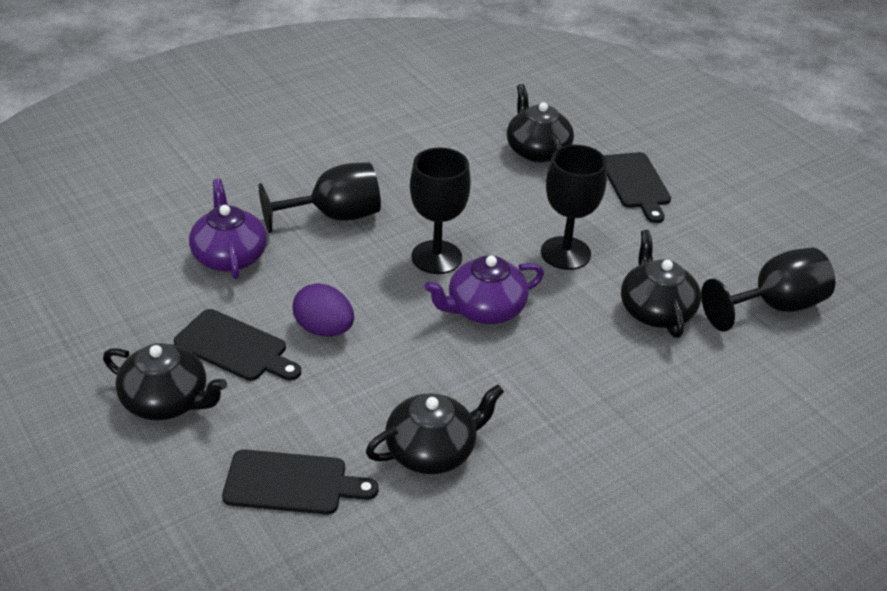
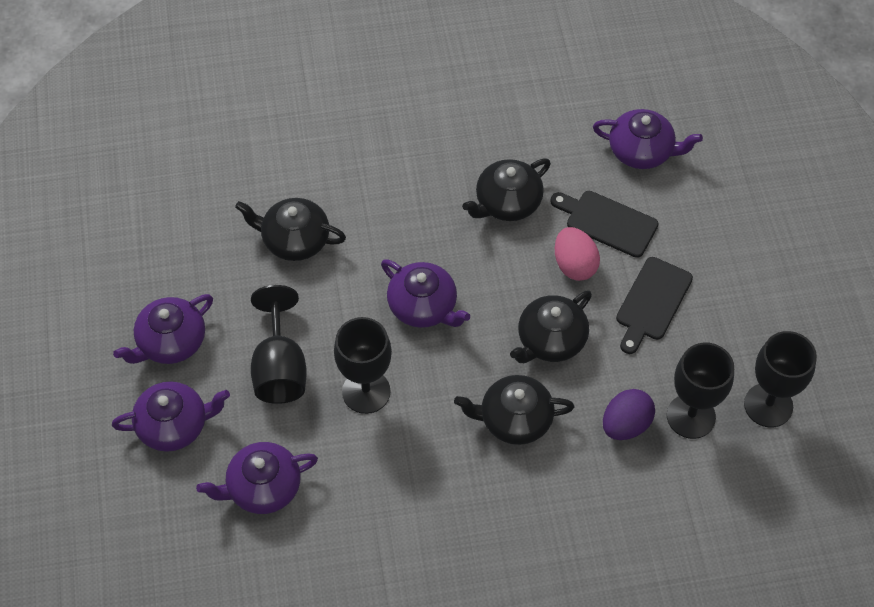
black cutting board: [174,309,301,381] [222,449,378,515] [604,152,671,223] = 3 -> [550,191,658,258] [616,257,693,354] = 2
pink egg: none = 0 -> [555,227,600,281] = 1
purple teapot: [189,179,267,279] [424,255,544,324] = 2 -> [112,381,230,452] [113,294,213,364] [196,442,318,514] [381,259,470,328] [593,109,703,169] = 5

